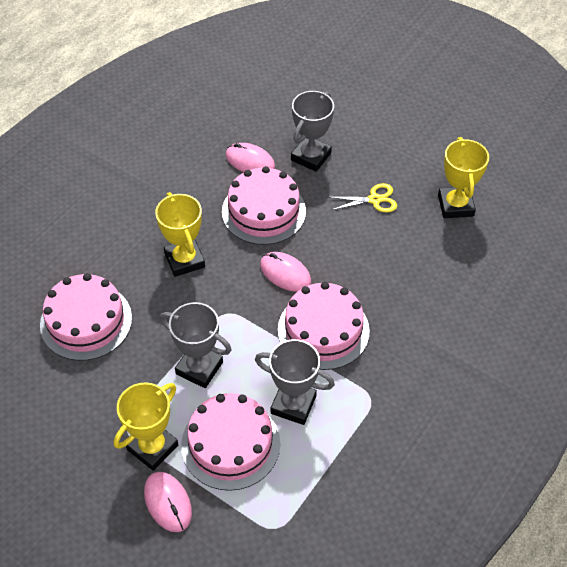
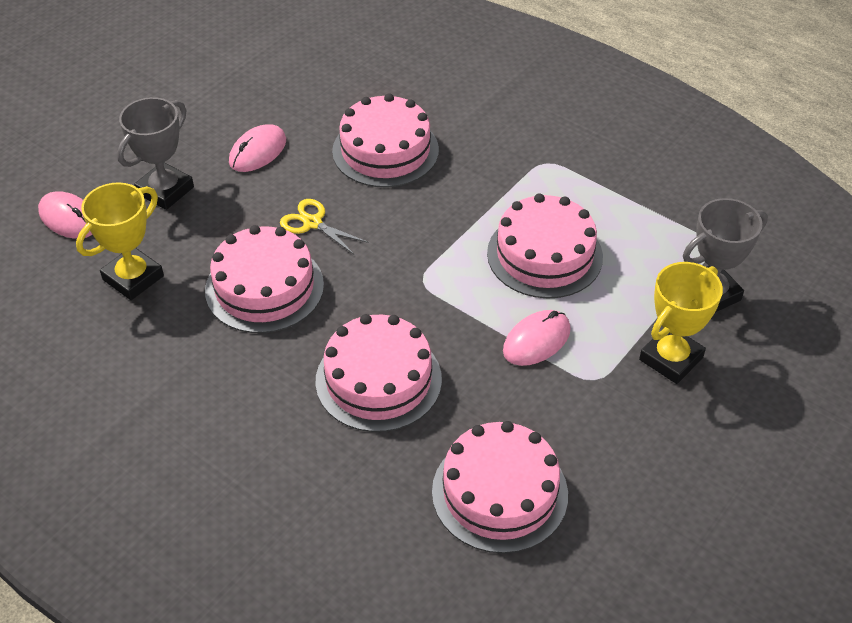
grey trophy: [160,302,231,388] [255,339,335,425] [291,91,334,172] = 3 -> [117,97,194,210] [683,198,768,312] = 2
pink cake: [40,273,132,361] [181,393,280,491] [222,166,306,245] [278,282,370,370] = 4 -> [205,225,324,333] [315,314,442,432] [332,93,439,187] [432,421,568,553] [487,193,603,299] = 5
yellow trophy: [114,382,178,471] [155,192,205,277] [438,137,489,218] = 3 -> [76,182,164,300] [639,262,723,384] = 2

